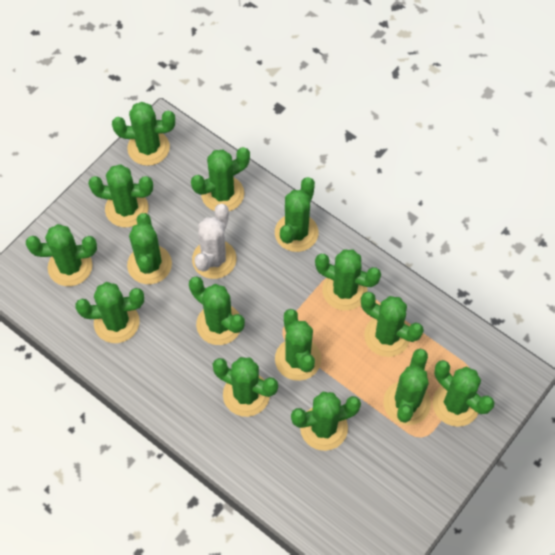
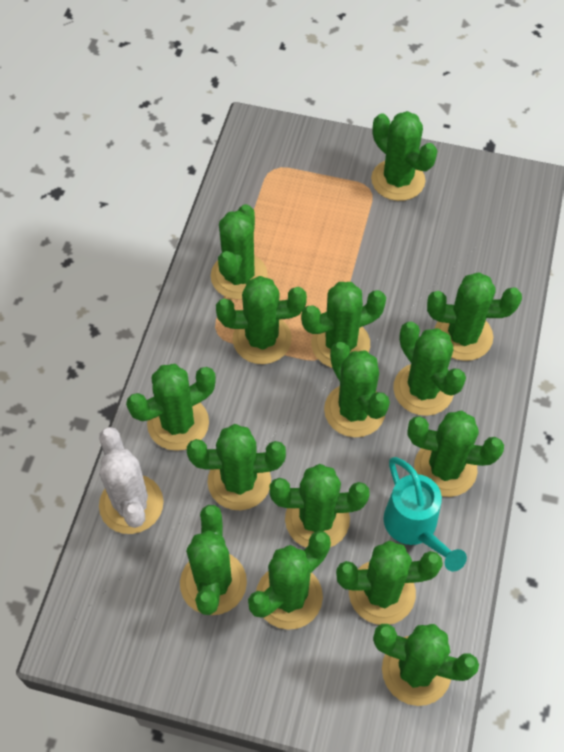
turquoise watering can: none = 0 -> [383,457,467,572] = 1

